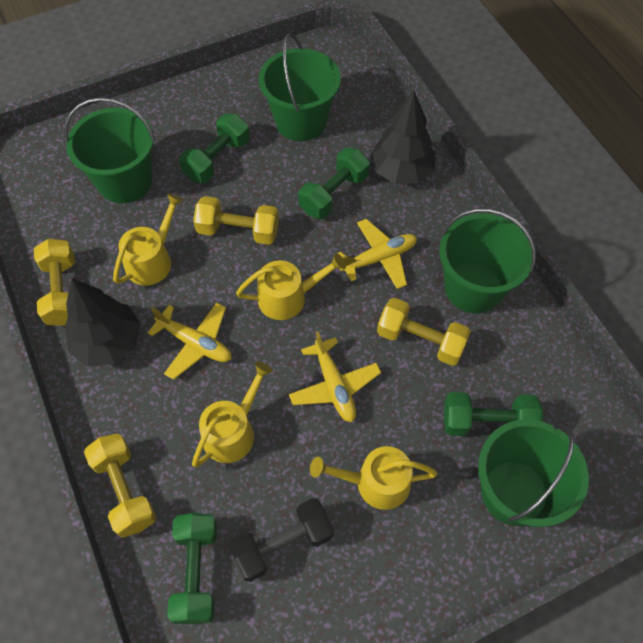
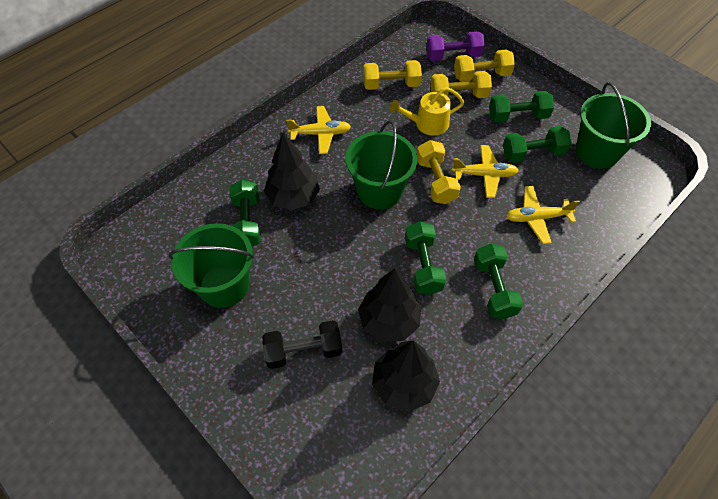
black tree: [65,278,141,366] [370,90,436,184] = 2 -> [264,133,320,210] [358,269,421,342] [372,340,440,412] = 3
green bucket: [64,97,155,203] [259,33,341,141] [439,208,536,313] [478,419,589,527] = 4 -> [169,223,254,308] [345,120,418,209] [576,82,651,169] = 3
green dumbbell: [167,513,217,624] [179,114,250,183] [298,148,370,219] [444,392,543,436] = 4 -> [229,180,261,247] [405,222,447,295] [474,244,523,319] [489,91,554,123] [503,126,571,163] = 5
purple dumbbell: none = 0 -> [426,31,485,61] = 1
yellow watering can: [113,193,184,285] [192,362,273,467] [236,253,346,320] [310,446,437,510] = 4 -> [390,87,464,136] = 1

